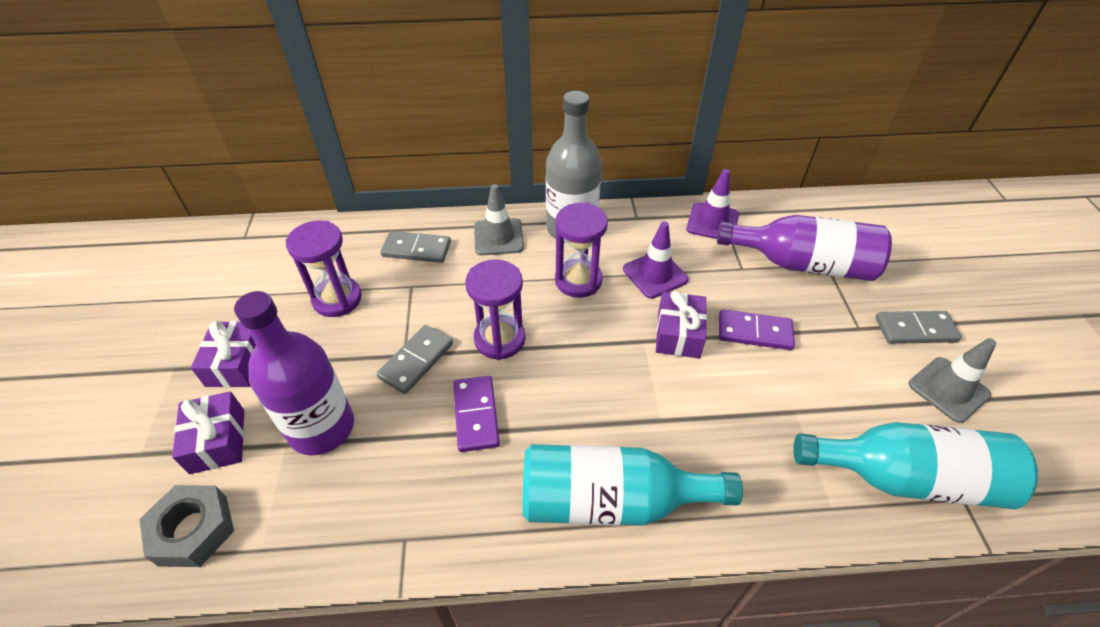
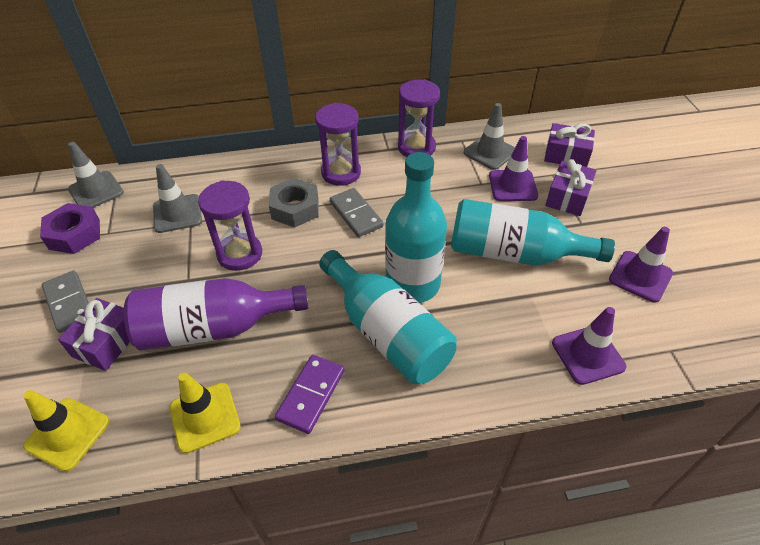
grey bottle: [546,91,602,243] = 1 -> none = 0
grey domino: [377,325,453,394] [380,231,451,263] [875,311,962,344] = 3 -> [42,271,89,333] [330,188,384,237] = 2
grey traffic cone: [474,184,524,255] [909,338,996,423] = 2 -> [68,142,124,208] [153,164,202,233] [464,103,515,170] = 3
purple bottle: [234,291,354,456] [717,215,892,281] = 2 -> [124,278,308,351] = 1
purple domino: [453,376,500,452] [719,309,795,350] = 2 -> [275,355,344,434] = 1
purple nut: none = 0 -> [40,203,100,254] = 1
purple traffic cone: [623,221,689,299] [686,169,739,239] = 2 -> [489,136,538,201] [552,307,626,385] [609,227,673,303] = 3
turquoise bottle: [522,444,743,526] [793,422,1038,509] = 2 -> [319,250,457,384] [385,152,447,303] [451,199,615,266] = 3
yellow traffic cone: none = 0 -> [23,390,110,472] [169,372,241,454] = 2

